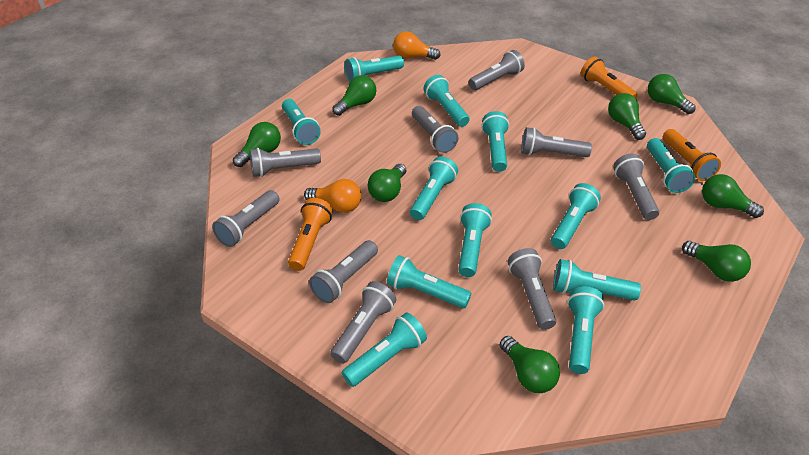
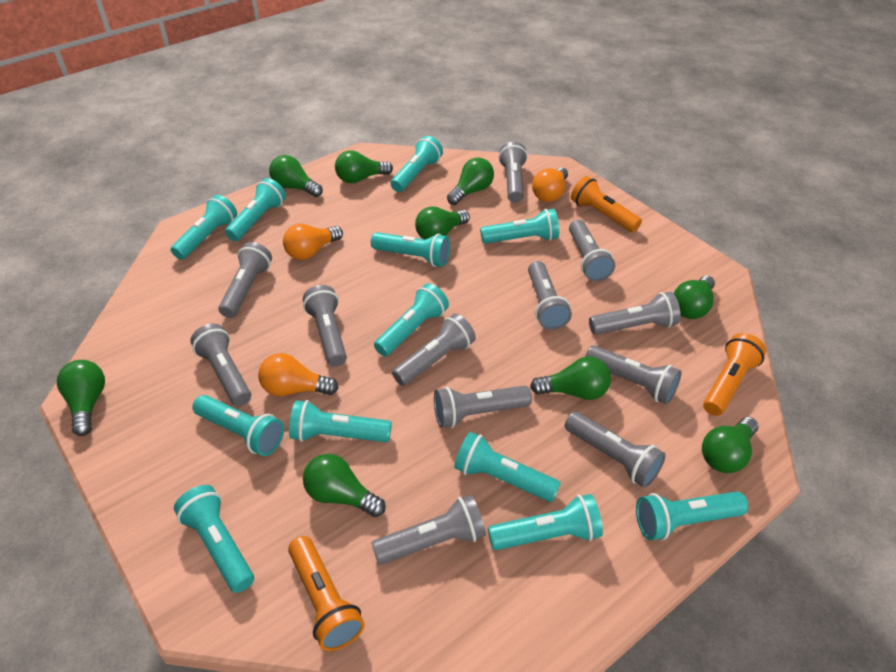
green light bulb: [233,122,281,167] [332,75,376,116] [368,164,406,202] [500,336,560,393] [608,93,646,140] [648,74,696,114] [682,241,751,282] [702,174,764,218] = 8 -> [57,360,105,436] [269,155,323,197] [303,454,386,517] [335,151,393,183] [415,206,470,239] [447,158,494,205] [530,356,611,400] [674,276,715,319] [702,417,758,473] = 9
grey flashlight: [212,190,280,247] [250,148,321,177] [309,240,378,303] [330,281,396,364] [412,106,459,153] [469,50,525,90] [508,248,556,330] [521,127,592,157] [613,154,659,220] = 9 -> [190,324,251,406] [218,242,272,318] [303,285,347,367] [371,495,486,565] [392,314,476,386] [434,385,532,428] [499,141,528,203] [528,261,572,330] [565,412,666,488] [569,220,615,281] [585,345,682,404] [589,292,681,335] = 12
orange light bulb: [304,179,361,213] [393,32,441,60] = 2 -> [258,353,339,396] [283,224,343,260] [532,167,568,202] = 3

